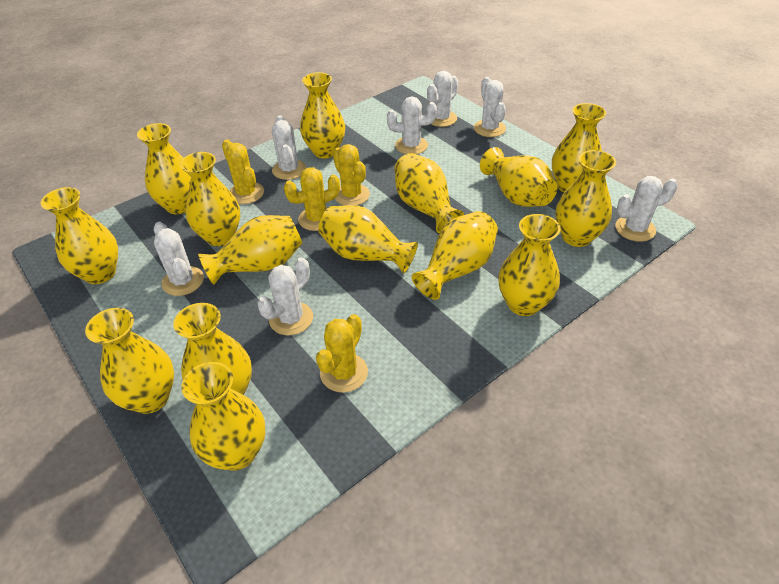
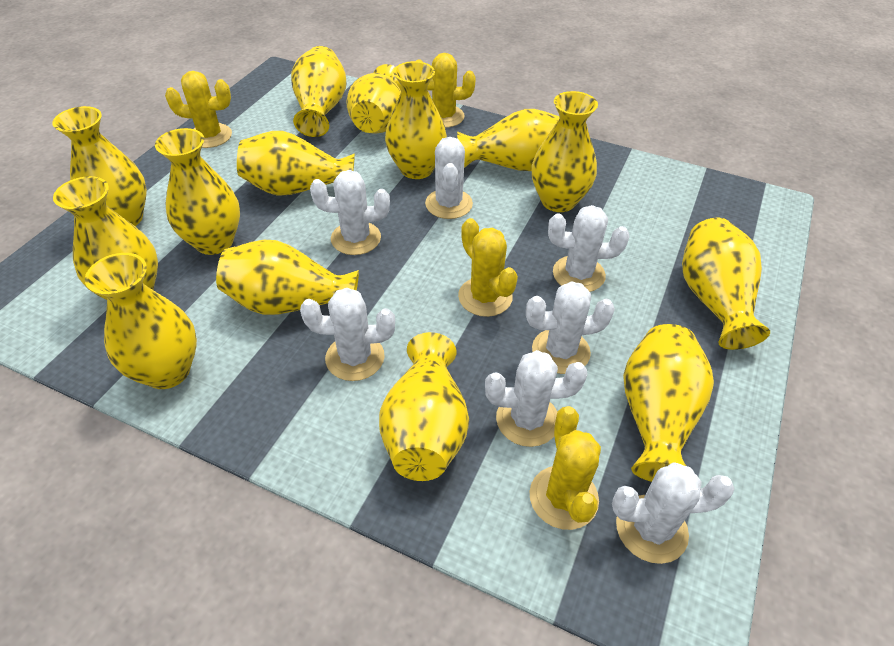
yellow vase: [41,187,118,284] [85,308,174,414] [137,123,191,214] [173,303,252,395] [180,152,240,246] [181,362,265,471] [198,215,302,285] [300,72,345,158] [318,205,418,273] [394,153,464,234] [412,211,498,300] [480,147,558,207] [498,214,561,316] [552,103,606,193] [555,150,616,247] = 15 -> [52,106,147,226] [53,176,158,300] [85,253,197,389] [155,128,240,255] [216,240,359,315] [237,131,355,196] [291,46,347,137] [347,64,402,134] [379,332,469,481] [385,61,447,179] [457,109,560,171] [532,91,598,212] [623,324,714,482] [682,218,770,350] = 14

